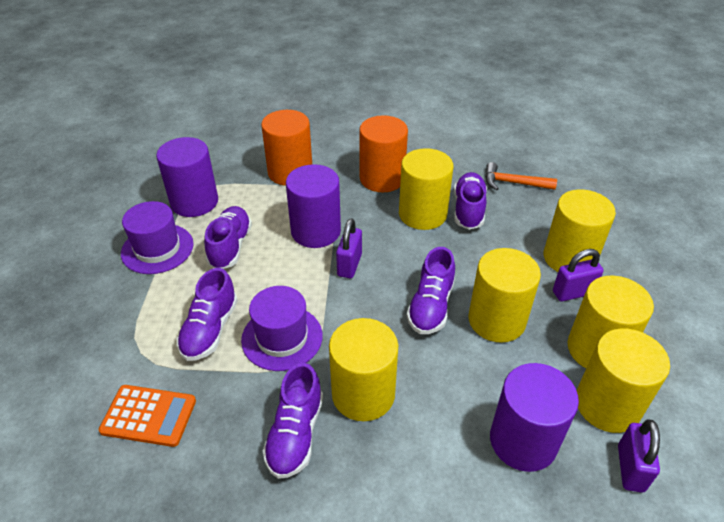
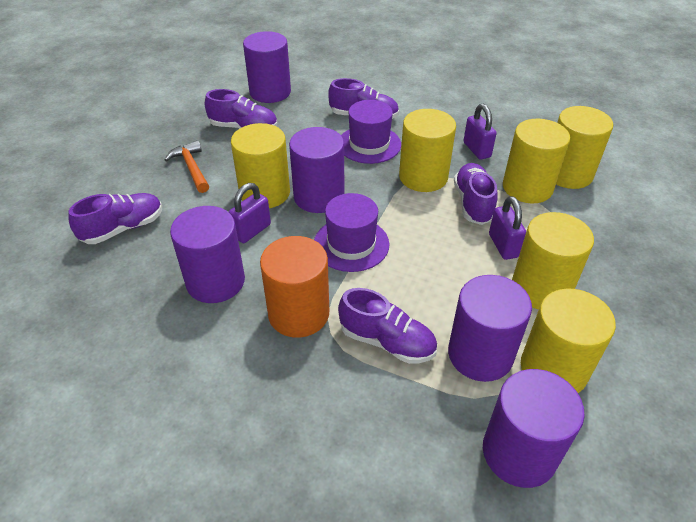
orange calculator: [99,385,196,447] = 1 -> none = 0
orange cylinder: [261,110,312,186] [359,115,408,192] = 2 -> [260,236,329,338] = 1
purple cylinder: [156,137,218,217] [286,164,341,248] [490,363,579,472] = 3 -> [170,206,245,303] [243,31,291,103] [289,127,344,213] [448,275,532,382] [483,369,585,488] = 5

